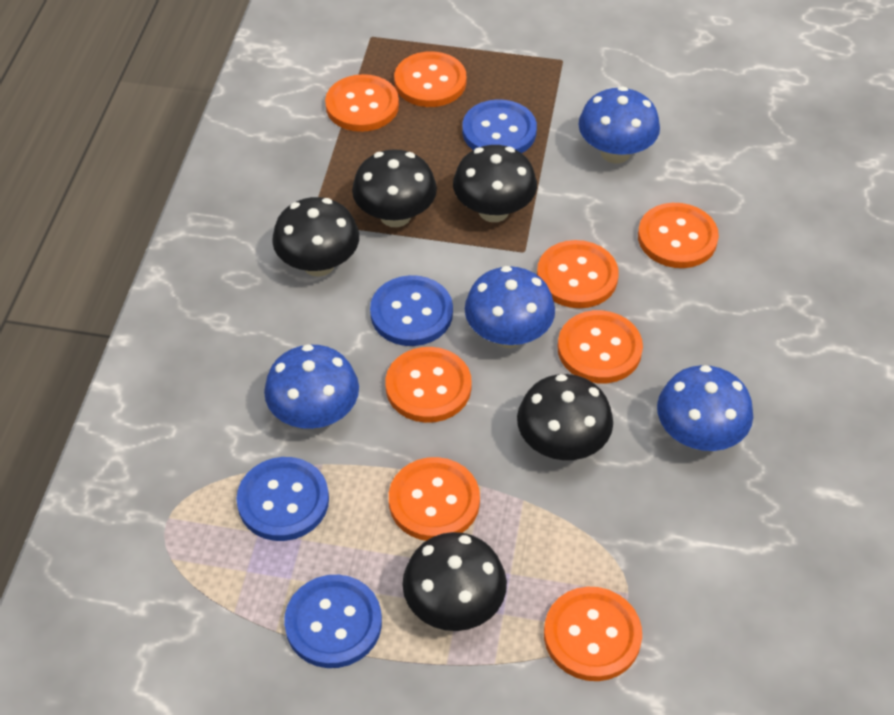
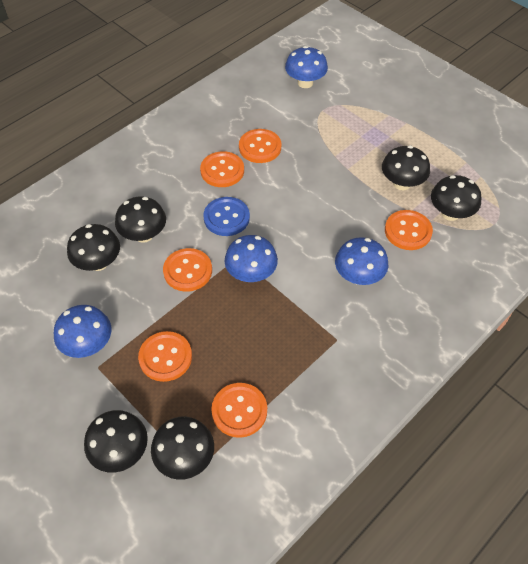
black mushroom: [272,197,359,277] [352,149,437,227] [402,532,507,631] [453,145,537,222] [517,374,613,460] = 5 -> [67,224,120,271] [84,410,148,473] [115,196,166,243] [151,417,214,480] [382,145,430,190] [431,175,482,221] = 6
blue button: [237,457,329,541] [284,575,382,668] [370,275,453,346] [462,99,537,153] = 4 -> [203,197,250,236] = 1
orange button: [325,74,399,132] [385,347,472,423] [389,457,480,541] [394,51,466,107] [537,240,619,308] [544,587,642,681] [558,310,643,383] [638,203,719,268] = 8 -> [138,331,192,382] [163,248,212,292] [200,151,244,187] [211,383,267,438] [239,129,281,163] [385,210,433,250] = 6

